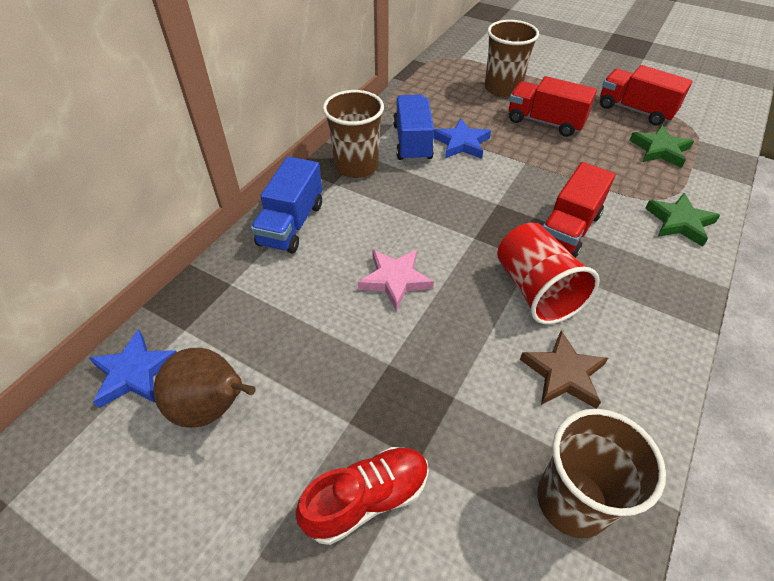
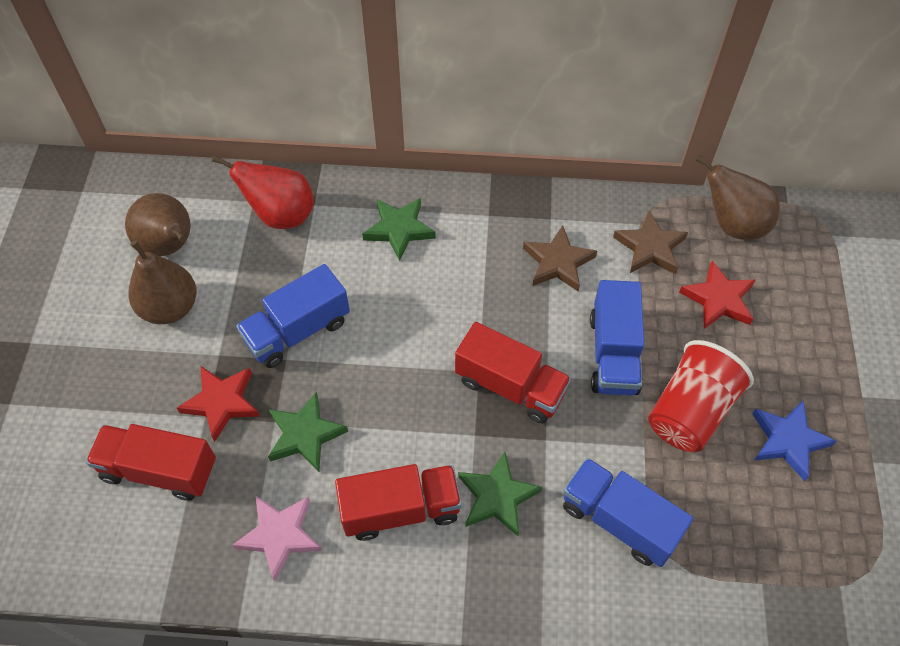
blue star: [89,329,177,408] [434,119,491,159] = 2 -> [752,400,836,481] = 1
blue truck: [251,157,322,253] [393,95,434,162] = 2 -> [236,264,350,368] [563,458,693,567] [590,280,644,396] = 3
brown cup: [323,90,384,178] [485,20,539,97] [537,409,666,538] = 3 -> none = 0
brown pear: [153,348,256,428] = 1 -> [125,193,190,256] [129,240,196,324] [695,155,780,240] = 3
brown star: [520,330,608,409] = 1 -> [523,225,597,292] [613,210,688,274] = 2
green star: [629,125,694,168] [645,193,720,247] = 2 -> [268,392,348,472] [362,198,436,261] [458,452,542,536] = 3
red pear: none = 0 -> [212,155,314,229] = 1
red shoe: [296,447,429,545] = 1 -> none = 0
red star: none = 0 -> [177,366,260,442] [679,261,755,329] = 2

